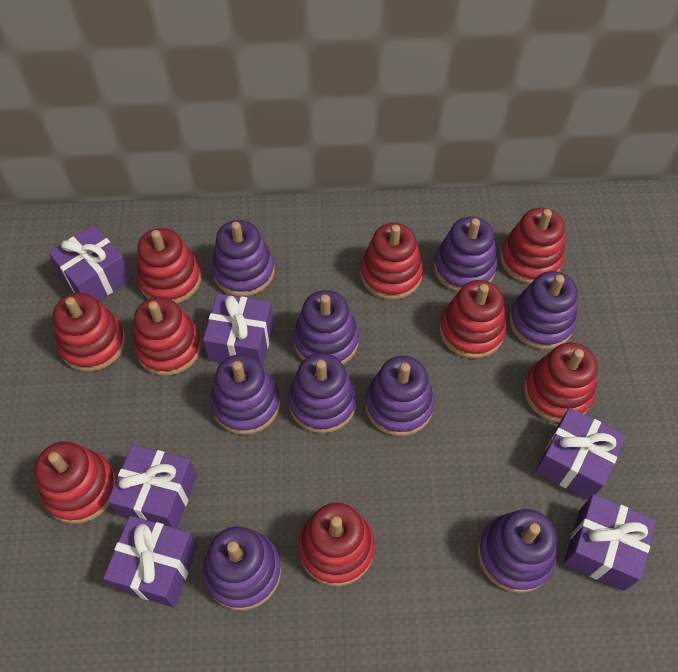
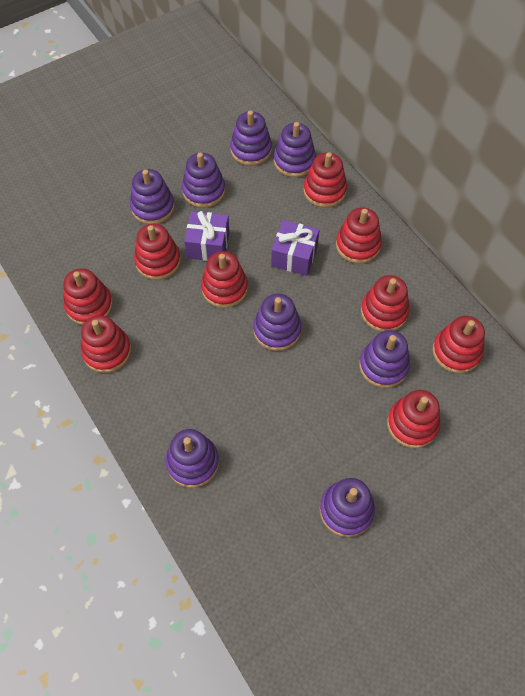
purple gift: [49,225,131,301] [103,516,198,607] [108,444,197,529] [203,294,274,367] [535,407,626,500] [563,494,656,591] = 6 -> [184,211,230,261] [271,220,319,276] = 2
purple stacking toy: [203,527,281,611] [210,354,280,435] [212,220,275,297] [288,353,357,433] [293,290,359,365] [365,356,435,436] [434,217,497,292] [478,509,557,593] [509,271,578,349] = 9 -> [130,169,175,224] [166,429,219,488] [182,153,225,208] [230,110,272,166] [253,294,302,351] [274,122,316,177] [320,478,375,537] [359,330,410,388] = 8

